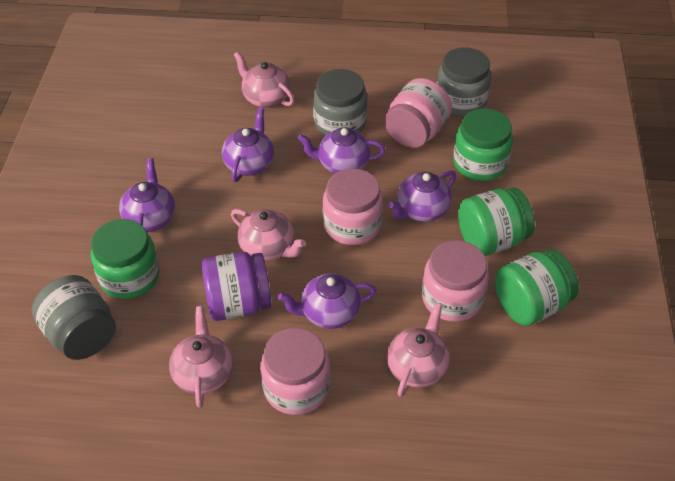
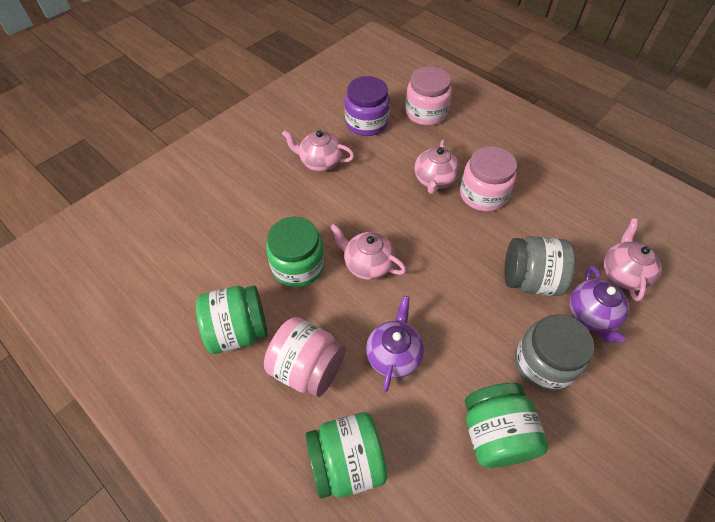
grey jar: [32,275,116,360] [313,69,367,136] [437,47,491,116] = 3 -> [504,236,576,296] [515,314,594,391] = 2
pink jar: [260,328,330,415] [323,168,383,245] [385,78,452,148] [422,240,489,322] = 4 -> [264,317,345,397] [405,66,452,126] [460,146,517,212] = 3
purple teapot: [119,158,175,232] [222,108,274,182] [278,273,377,329] [298,127,386,174] [388,170,456,222] = 5 -> [366,296,424,392] [569,266,629,343] = 2

